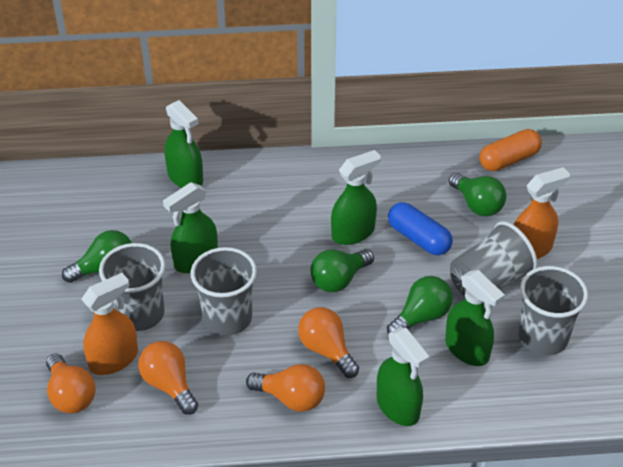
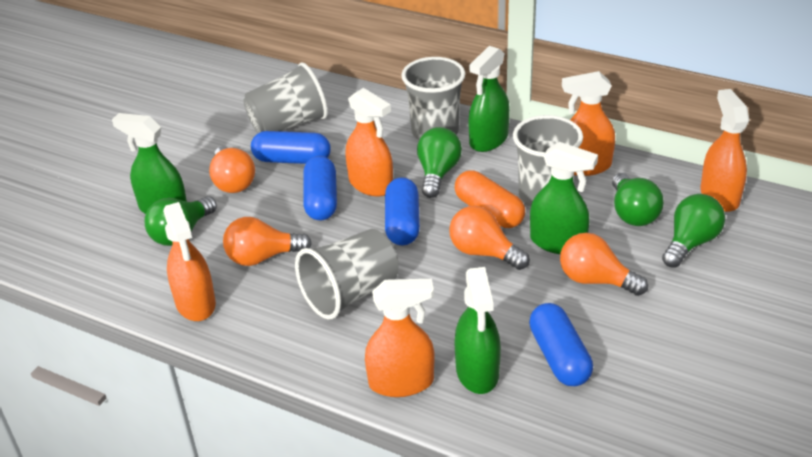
blue capsule: [388,202,453,255] = 1 -> [251,131,331,164] [303,156,337,220] [385,177,420,245] [529,303,593,386] = 4
green spray bottle: [163,182,218,273] [164,100,203,188] [331,150,381,245] [377,328,430,426] [445,270,505,366] = 5 -> [112,113,187,214] [455,267,501,394] [469,46,510,152] [530,142,598,254] = 4
orange spray bottle: [81,273,138,375] [514,167,570,259] = 2 -> [163,202,216,321] [346,88,393,197] [365,279,435,397] [562,71,615,176] [700,89,749,212] = 5

